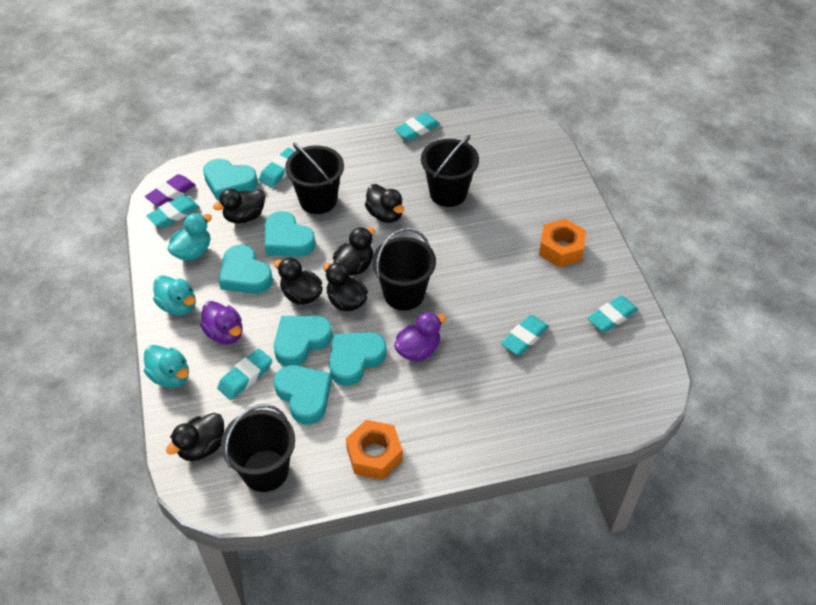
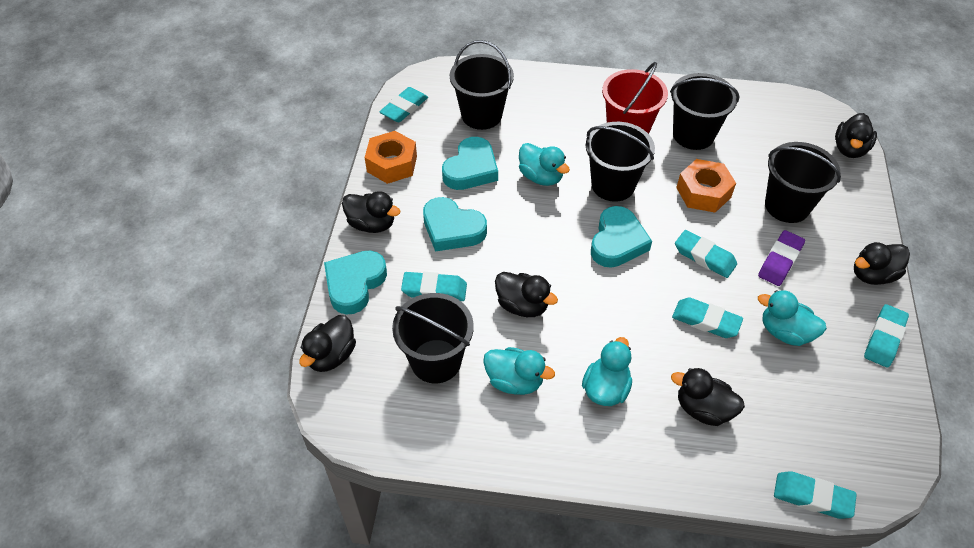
black bucket: [221,404,295,492] [285,143,344,214] [372,228,436,310] [421,135,479,207] = 4 -> [392,293,474,383] [450,40,514,130] [586,122,655,202] [670,73,739,150] [765,142,841,223] = 5
purple duck: [200,301,243,344] [394,312,446,361] = 2 -> none = 0
red bucket: none = 0 -> [602,62,668,134] = 1
turquoise duck: [144,345,189,388] [153,275,196,315] [167,213,212,261] = 3 -> [483,347,555,395] [519,143,570,186] [582,337,632,406] [758,290,827,346] = 4
turquoise heart: [203,159,258,201] [219,245,273,294] [265,211,316,257] [274,315,333,366] [274,365,332,425] [329,332,387,386] = 6 -> [324,251,387,314] [423,197,487,252] [442,137,498,190] [591,206,652,268] = 4

